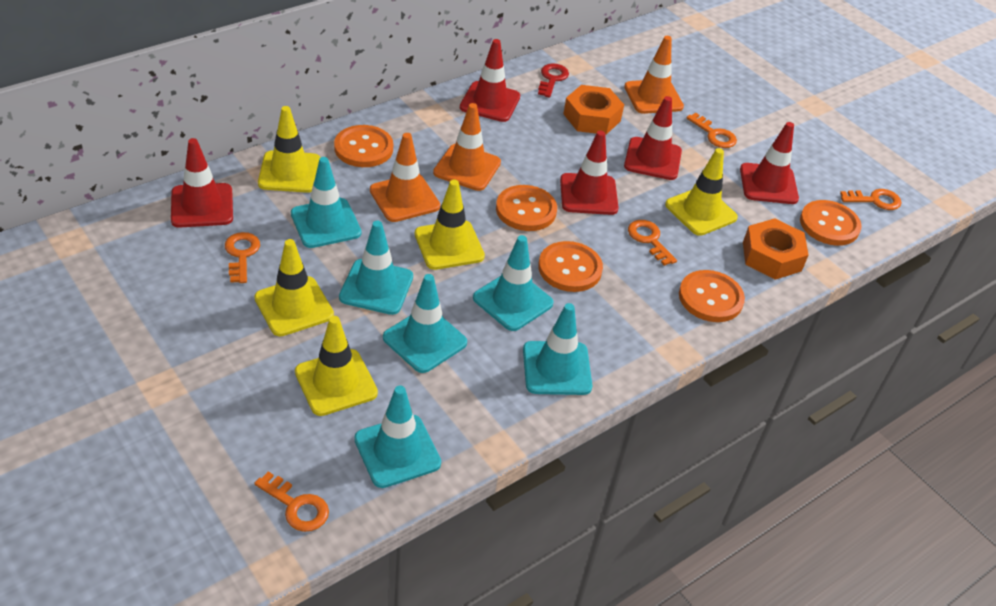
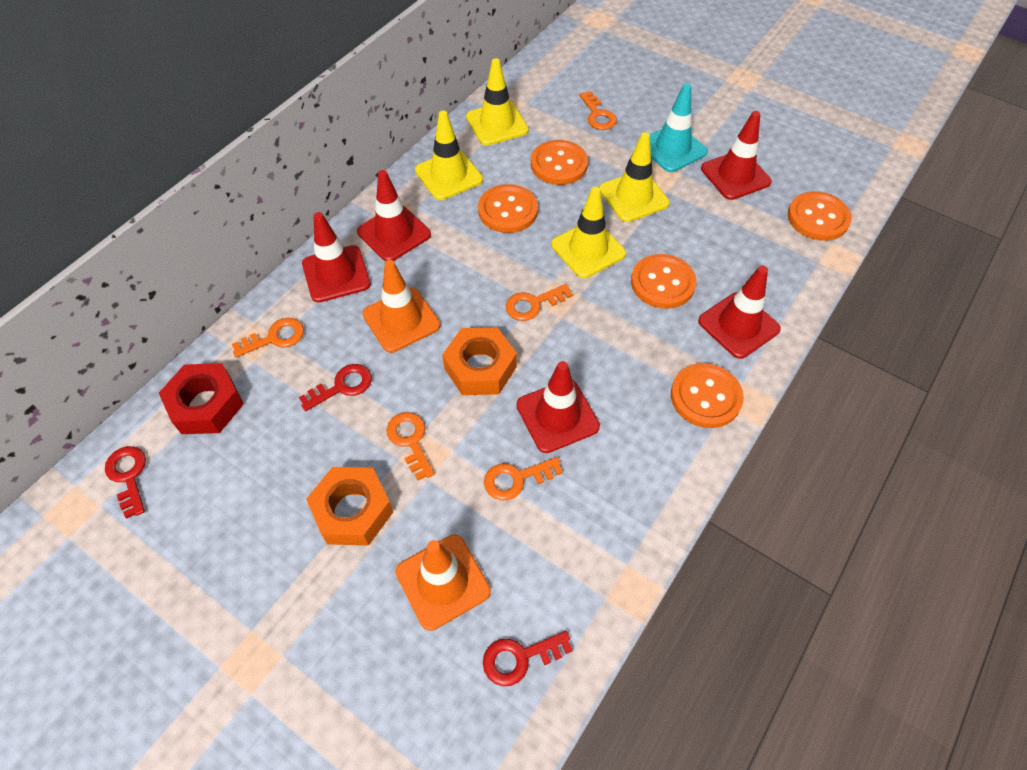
orange traffic cone: [370,133,440,222] [433,103,501,191] [624,36,684,114] = 3 -> [362,260,440,353] [395,535,491,631] = 2
red key: [538,63,569,98] = 1 -> [105,446,146,519] [299,364,372,411] [483,631,573,686] = 3
red nut: none = 0 -> [159,363,244,434] = 1
turquoise traffic cone: [291,157,361,248] [339,221,413,315] [354,386,441,488] [383,274,467,373] [473,235,553,331] [523,303,592,395] = 6 -> [650,83,708,172] = 1
yellow traffic cone: [254,239,334,336] [258,106,321,193] [295,316,378,416] [415,180,485,270] [665,148,738,236] = 5 -> [415,111,483,200] [466,58,529,146] [551,187,626,278] [600,132,670,222] = 4

